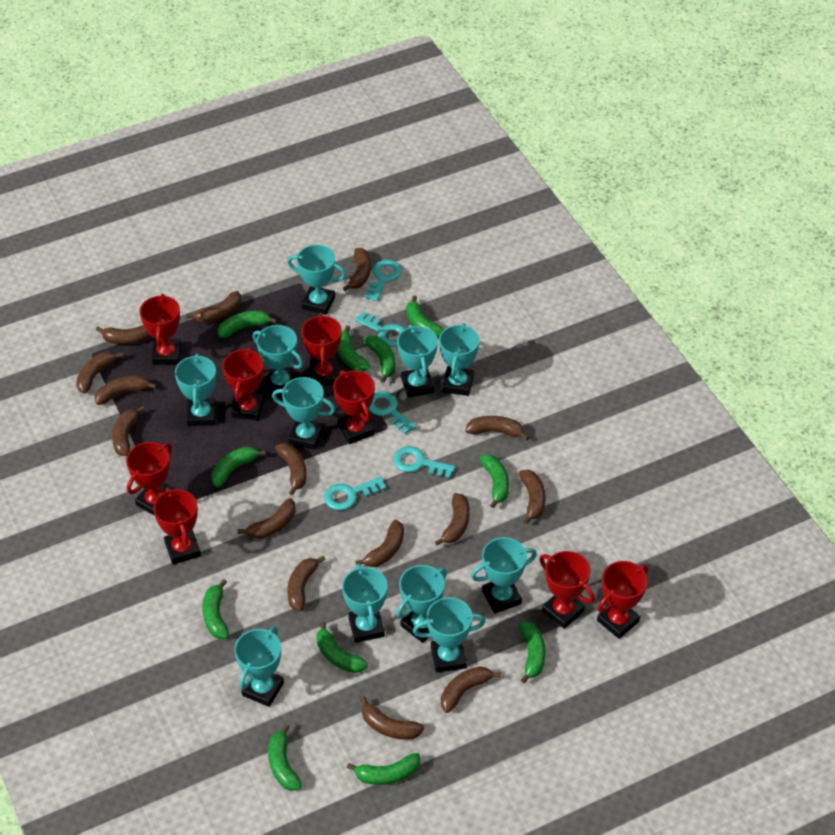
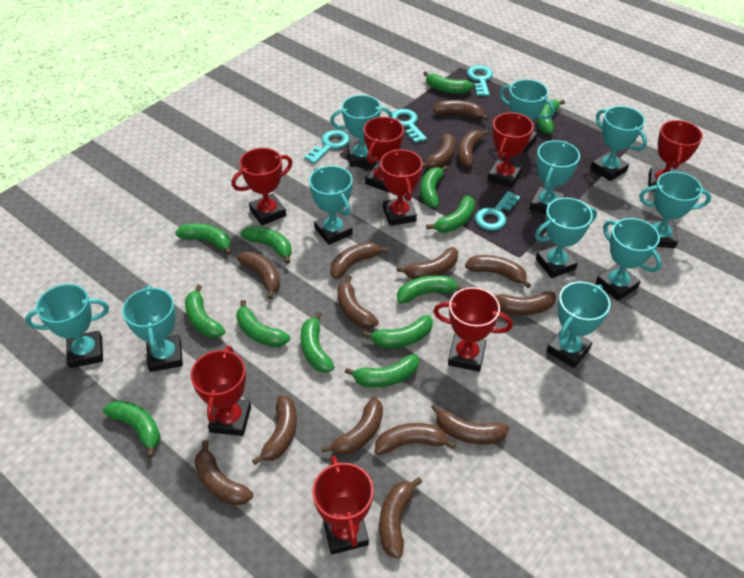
green banana: [202,579,229,639] [211,446,266,488] [218,311,277,338] [268,724,302,791] [316,621,368,673] [338,325,370,371] [347,753,420,785] [364,335,396,383] [406,295,444,338] [480,454,509,508] [519,621,546,683] = 11 -> [103,400,160,458] [175,223,232,255] [185,285,225,338] [236,300,290,347] [241,226,292,264] [301,312,334,373] [345,354,419,387] [363,315,433,348] [397,275,464,303] [420,166,448,208] [423,71,474,93] [426,196,475,233] [537,100,565,134] = 13
turquoise key: [324,476,386,510] [355,311,405,347] [364,260,402,301] [368,391,417,434] [393,446,455,478] = 5 -> [304,130,350,164] [392,109,427,143] [467,65,493,96] [475,191,520,230] = 4

